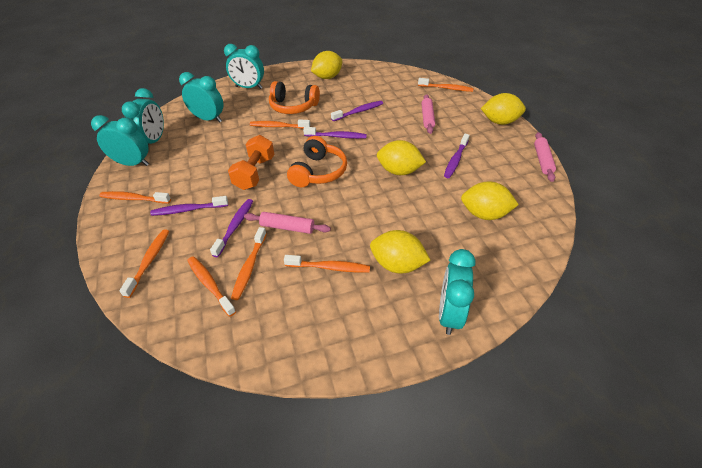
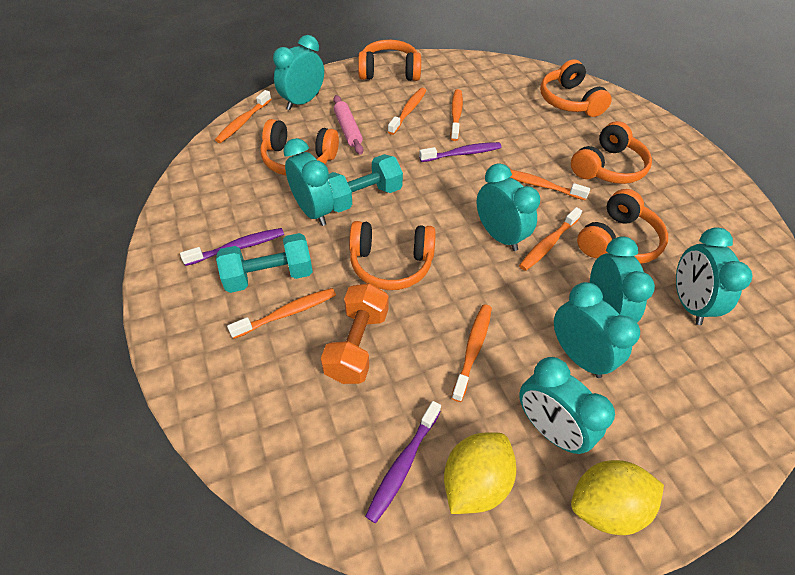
orange headphones: [269,81,320,114] [287,136,347,187] = 2 -> [260,119,339,176] [349,221,436,290] [358,40,421,81] [540,59,612,117] [571,121,652,184] [577,189,668,264] = 6
pink rolling pin: [244,212,331,234] [422,94,435,134] [534,132,556,182] = 3 -> [333,95,363,155] = 1
purple toothbrush: [150,196,228,216] [210,199,253,257] [303,127,367,139] [331,101,383,121] [444,134,470,178] = 5 -> [180,228,284,266] [365,401,441,523] [419,142,502,162] = 3
turquoise clock: [91,115,149,166] [122,88,164,148] [179,72,223,122] [224,44,264,89] [439,249,475,335] = 5 -> [273,35,324,110] [283,138,334,226] [477,163,540,251] [519,357,615,454] [554,282,640,378] [590,237,655,323] [676,227,752,325] = 7
turquoise dumbbell: none = 0 -> [216,233,313,293] [328,154,403,212] = 2
yellow lemon: [311,51,342,79] [370,230,430,274] [377,140,426,175] [461,182,519,220] [481,93,526,125] = 5 -> [444,432,516,514] [571,460,664,535] = 2

